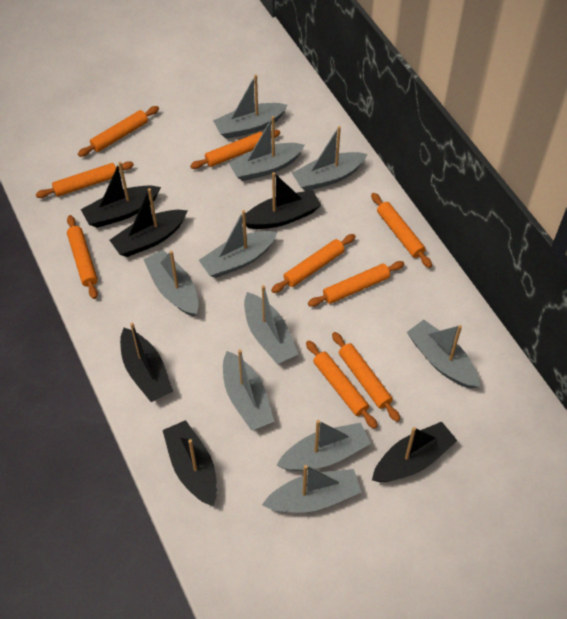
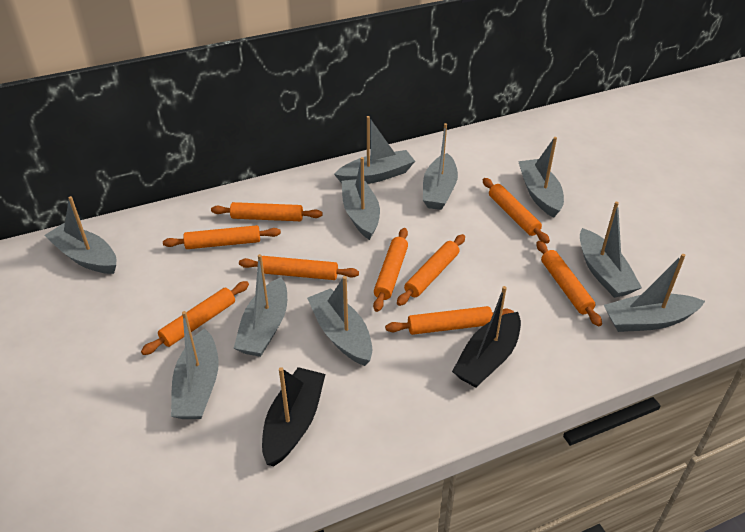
black boat: [81,161,161,228] [110,188,188,257] [120,323,173,402] [163,420,217,506] [242,172,321,229] [372,422,457,482] = 6 -> [262,367,325,466] [452,286,521,388] = 2

